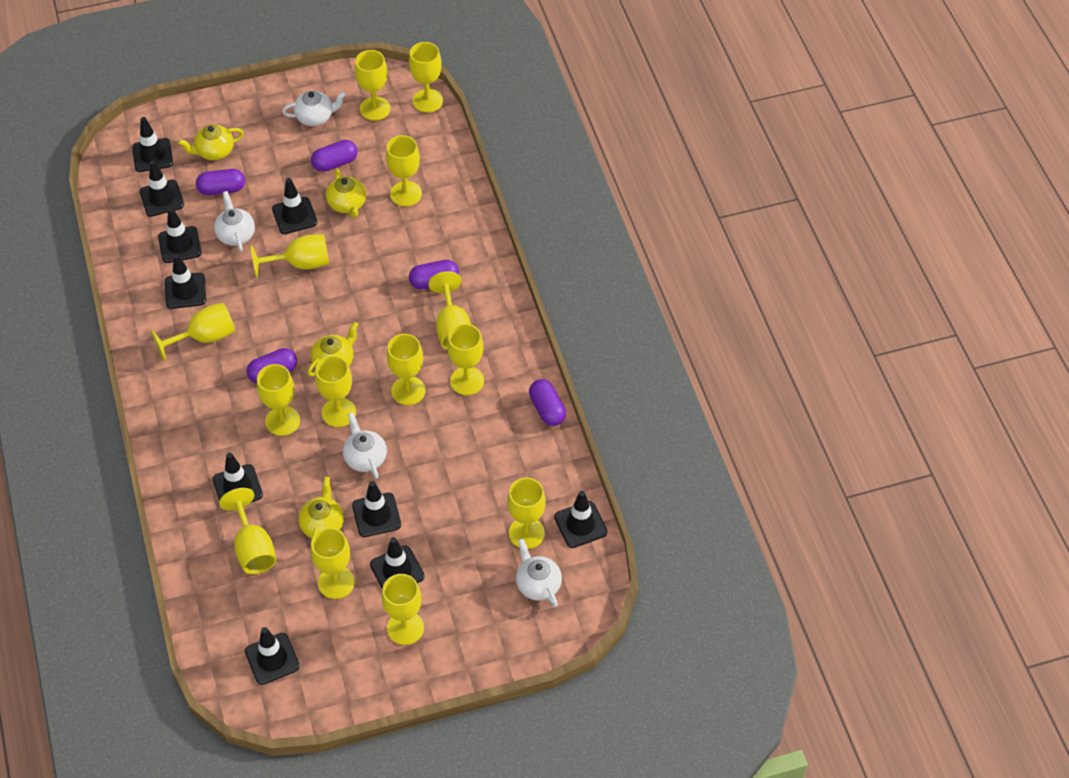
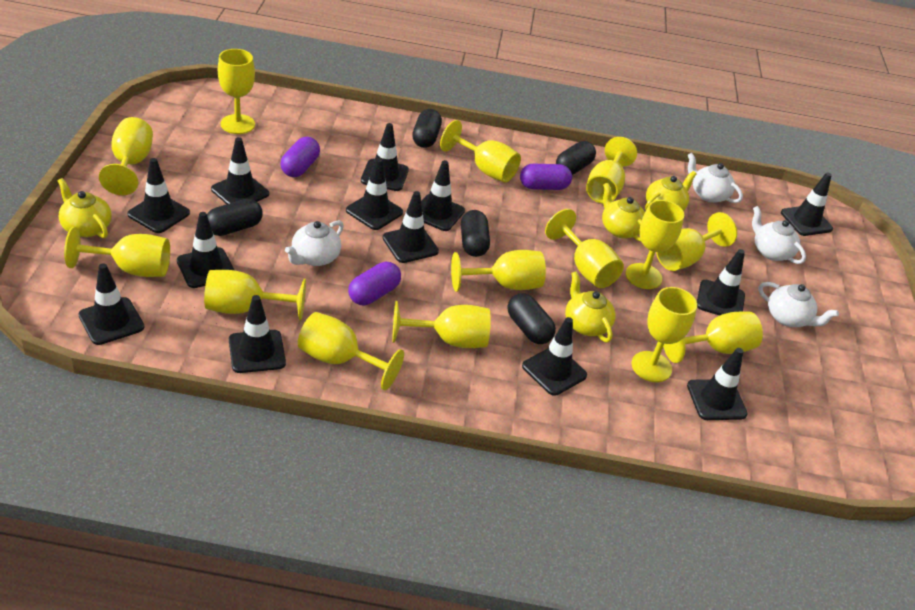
black capsule: none = 0 -> [207,199,263,236] [412,109,442,148] [461,210,490,257] [508,293,556,344] [556,141,596,175] = 5
black traffic cone: [132,117,173,172] [140,160,184,217] [158,207,201,263] [165,254,206,309] [212,453,263,502] [245,627,300,685] [272,178,317,234] [352,481,401,537] [370,537,425,589] [554,491,607,548] = 10 -> [78,263,144,345] [127,158,190,233] [177,212,234,288] [211,137,269,204] [229,295,286,373] [346,158,403,230] [361,123,409,191] [383,191,439,263] [421,160,465,231] [522,317,587,396] [687,348,748,420] [697,249,745,316] [781,172,833,236] = 13
purple capsule: [196,169,245,195] [247,348,297,384] [311,140,358,172] [409,260,459,289] [529,379,566,426] = 5 -> [281,137,320,177] [348,262,401,305] [520,163,572,190] = 3

